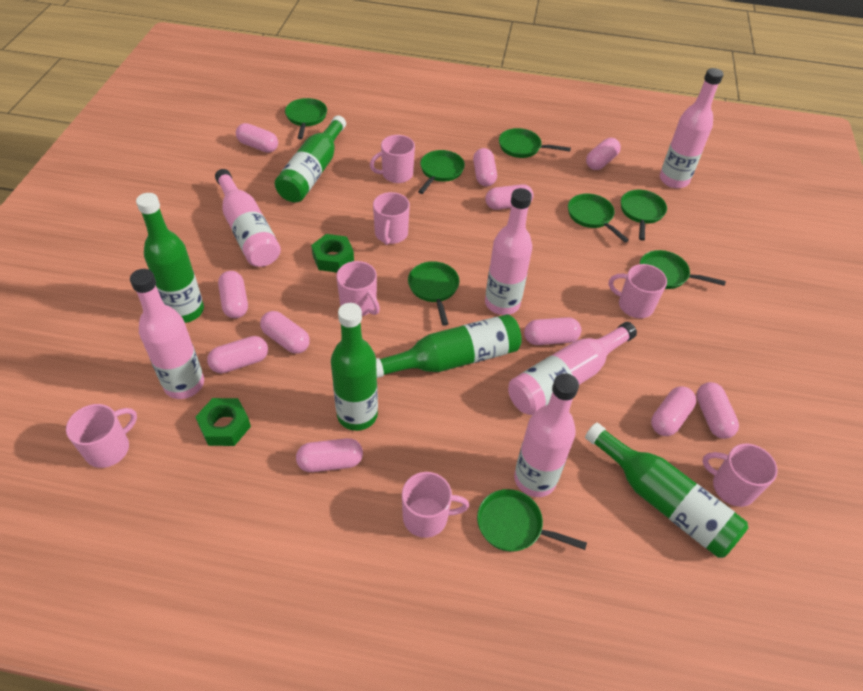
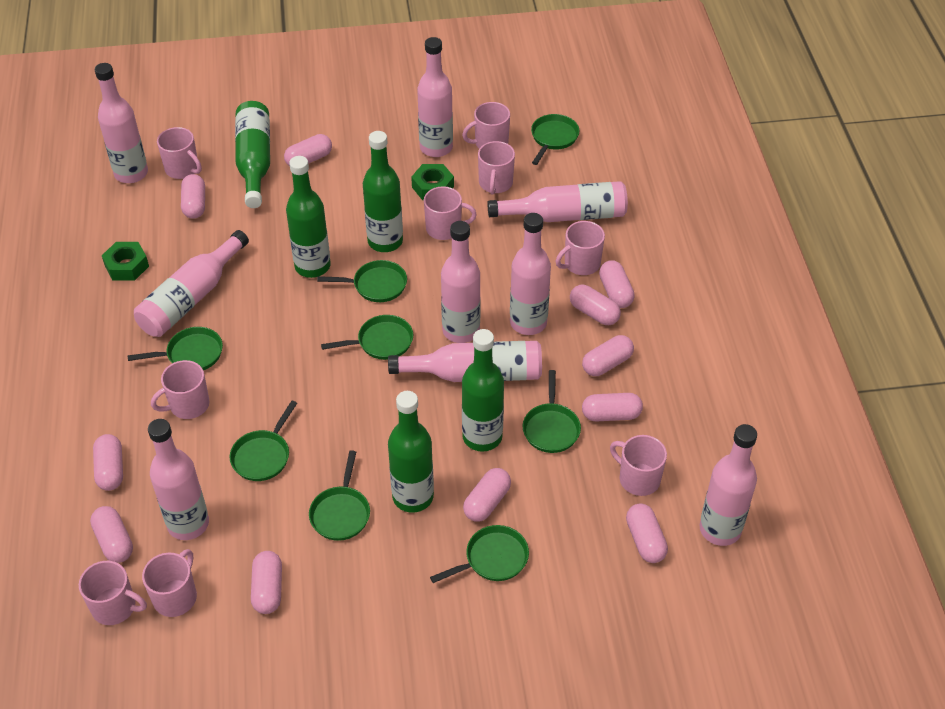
pink bottle: [130,269,204,399] [215,169,281,267] [485,188,532,315] [508,322,637,415] [514,373,579,497] [660,68,724,188] = 6 -> [95,63,148,183] [134,230,249,337] [148,419,209,540] [388,341,542,382] [417,37,453,157] [441,221,481,343] [488,181,628,222] [510,213,551,335] [699,424,757,546] = 9
pink mug: [66,404,137,468] [336,261,380,316] [370,135,415,183] [373,192,410,245] [402,472,469,538] [609,264,667,318] [702,444,778,507] = 7 -> [79,561,147,625] [142,549,197,617] [151,360,210,419] [157,127,202,179] [424,186,477,240] [462,102,510,149] [478,141,515,195] [556,221,605,275] [610,435,667,496] = 9

